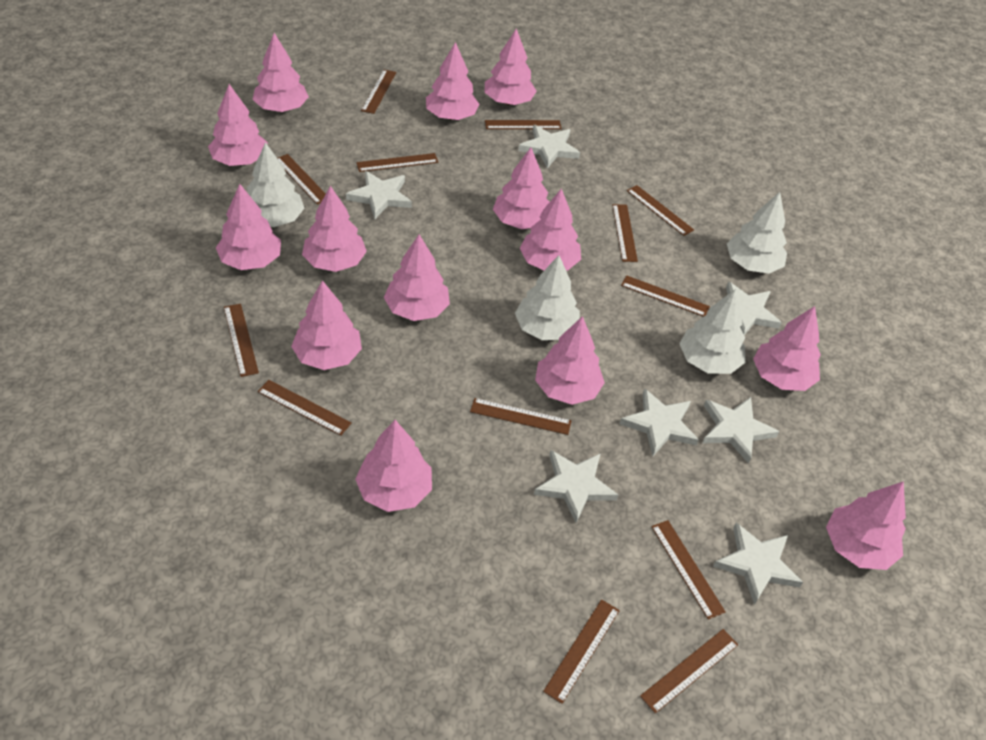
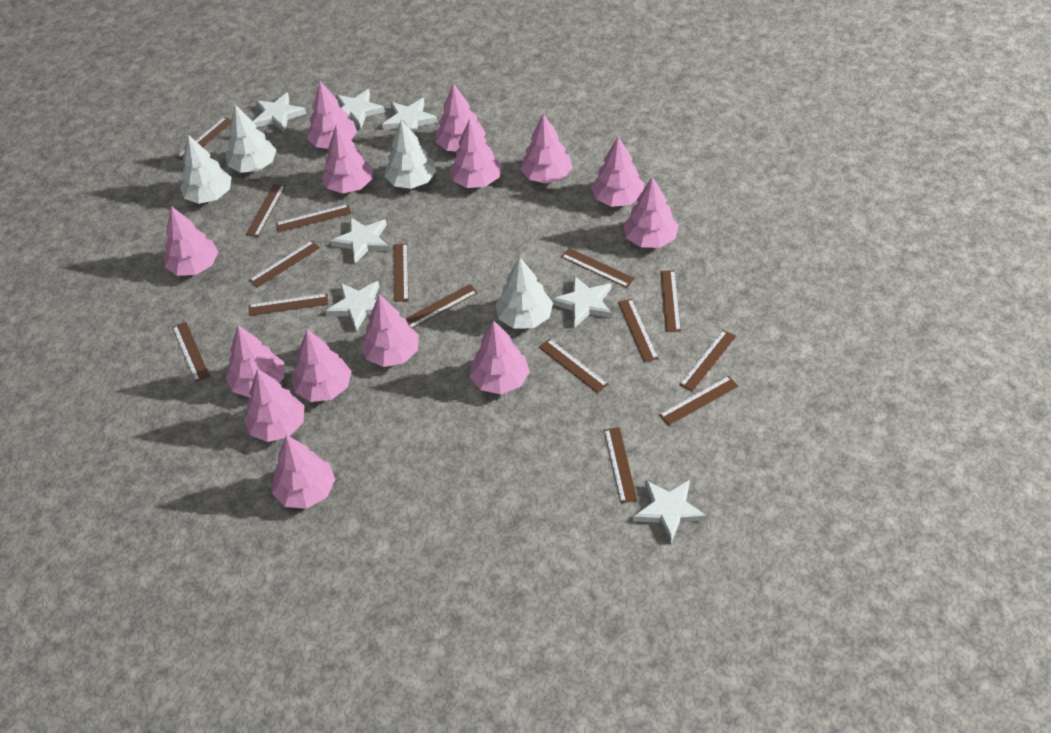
brown ruler: [224,304,259,377] [257,380,352,436] [277,154,326,205] [356,153,438,172] [361,70,396,114] [470,398,571,435] [485,120,562,129] [543,599,620,704] [612,204,638,262] [621,275,710,317] [627,185,694,236] [640,629,738,714] [651,520,726,620] = 13 -> [172,322,210,382] [177,117,231,160] [245,184,286,237] [249,241,320,288] [249,293,328,316] [276,204,351,232] [394,243,409,302] [405,284,478,328] [539,339,608,393] [561,248,635,288] [604,427,637,503] [618,299,658,362] [659,376,738,426] [660,270,681,332] [679,330,736,392] = 15

